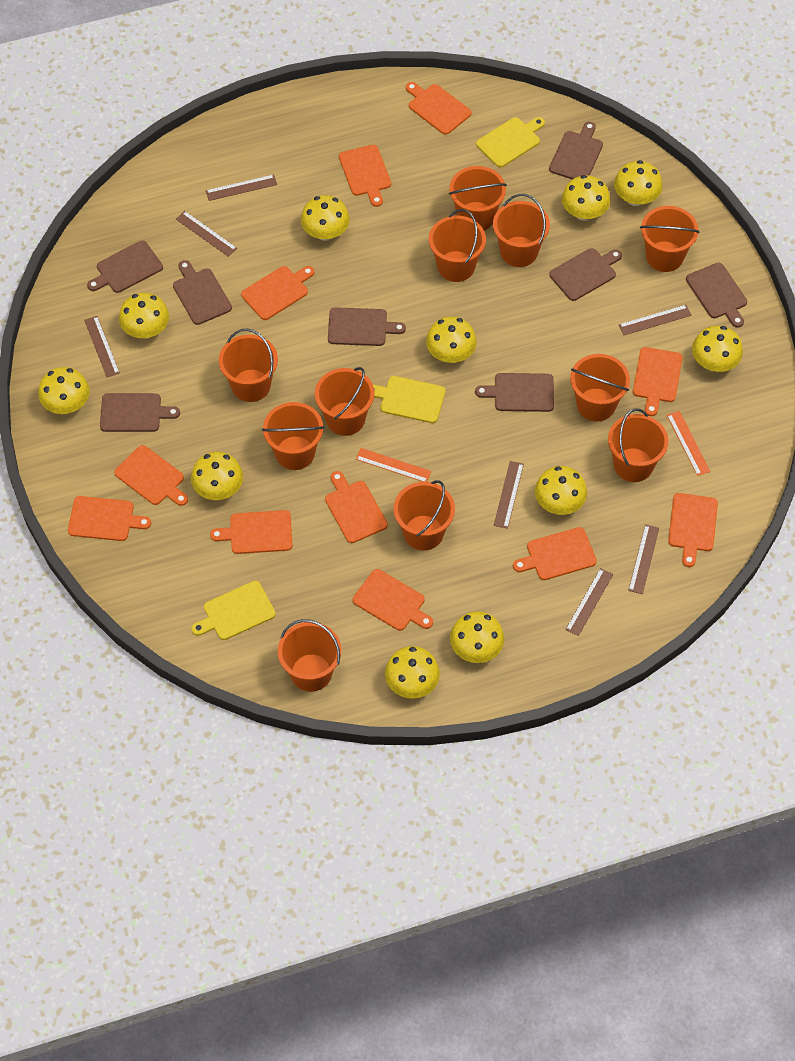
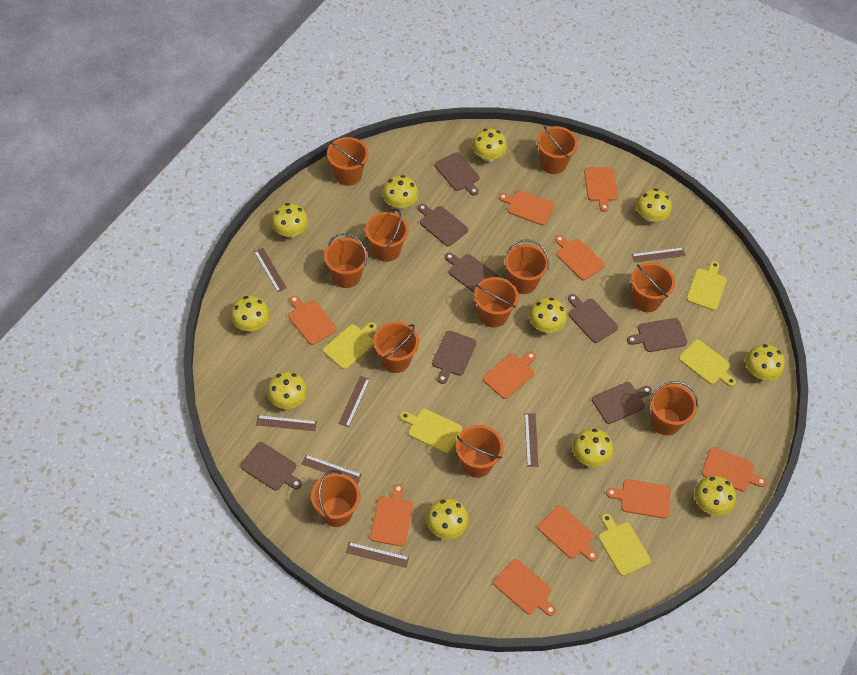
orange cutting board: [68,496,151,541] [114,445,188,506] [210,510,292,554] [241,266,314,320] [325,471,388,543] [339,145,391,207] [353,569,433,631] [406,82,472,135] [513,527,597,580] [633,347,683,416] [668,493,718,567] = 11 -> [288,295,337,345] [370,484,413,546] [483,352,536,399] [493,559,556,616] [499,190,555,226] [538,505,598,562] [555,235,605,281] [584,167,618,212] [606,479,671,518] [702,447,767,492] = 10
orange ruler: [356,448,432,482] [667,411,710,476] = 2 -> none = 0
yellow cutting board: [191,581,276,640] [373,376,446,423] [476,117,545,167] = 3 -> [323,322,377,370] [400,408,462,453] [598,513,651,576] [679,339,736,387] [686,261,727,311] = 5

